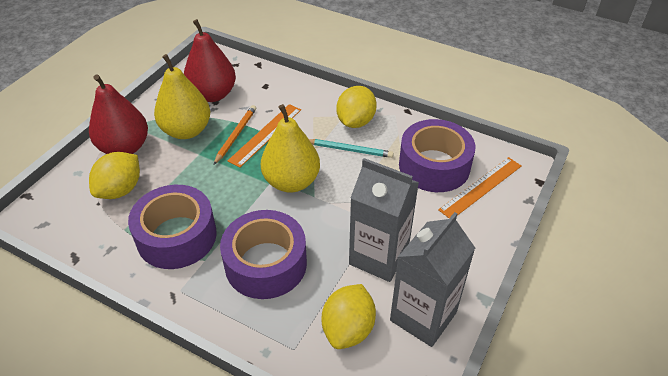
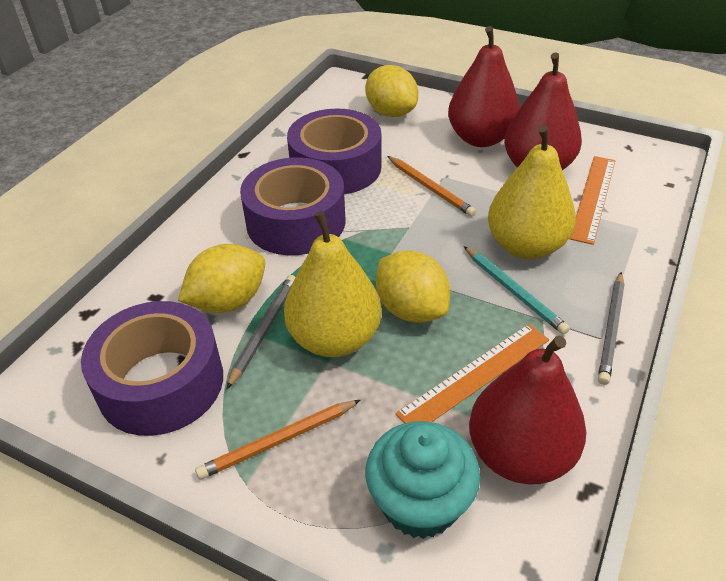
grey carton: [349,158,419,282] [390,212,475,347] = 2 -> none = 0
grey pencil: none = 0 -> [227,275,295,389] [598,272,625,385] = 2
orange pencil: [214,105,256,165] = 1 -> [195,400,360,480] [387,156,476,217] = 2
red pear: [89,74,148,154] [184,19,236,102] = 2 -> [448,26,520,147] [469,336,586,484] [504,53,582,170] = 3
turquoise cupcake: none = 0 -> [366,421,480,539] = 1

